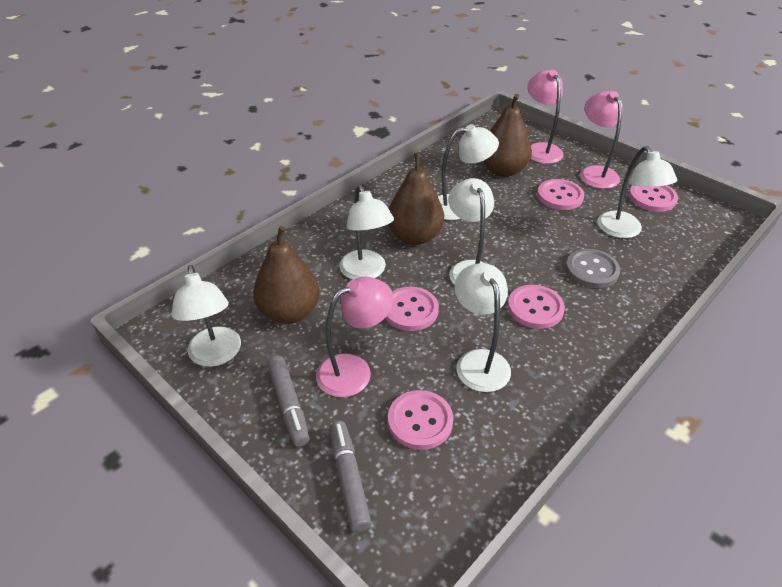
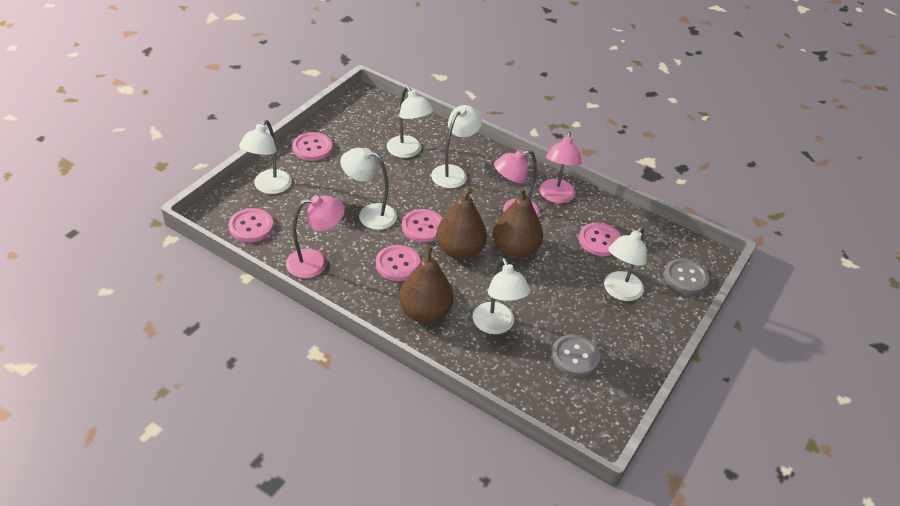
grey button: [566,249,620,288] = 1 -> [551,334,600,376] [664,258,709,294] = 2
grey marker: [267,355,310,447] [330,421,372,533] = 2 -> none = 0

